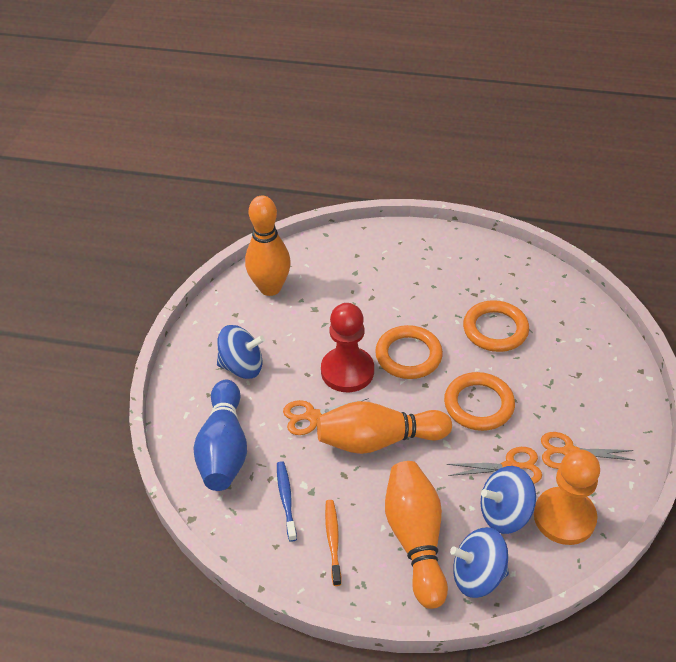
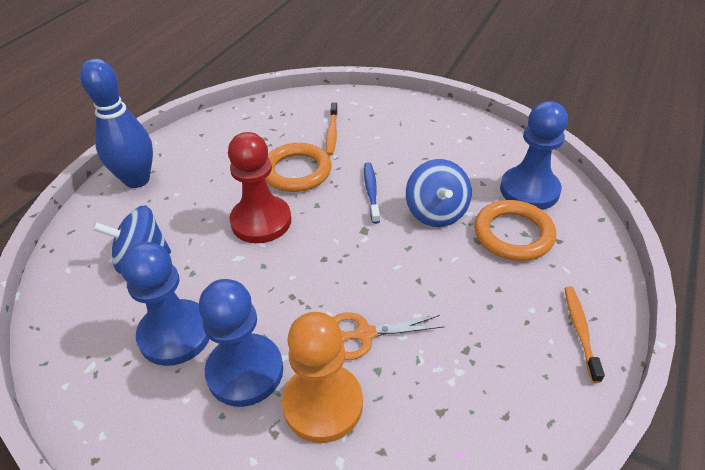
blue pawn: none = 0 -> [121,242,210,366] [199,279,283,407] [500,101,568,210] = 3
blue spinning top: [217,325,265,379] [450,527,509,598] [481,466,536,534] = 3 -> [93,205,171,274] [406,159,472,227] = 2
orange bowling pin: [245,196,291,296] [317,401,452,454] [385,461,448,609] = 3 -> none = 0
orange ring: [375,325,443,379] [444,372,515,431] [463,300,529,352] = 3 -> [265,143,331,192] [474,200,556,261] = 2
orange scissors: [283,398,369,435] [447,447,542,484] [541,432,635,469] = 3 -> [333,312,445,360] = 1
orange toothbrush: [325,500,341,586] = 1 -> [326,102,338,156] [564,286,605,383] = 2

